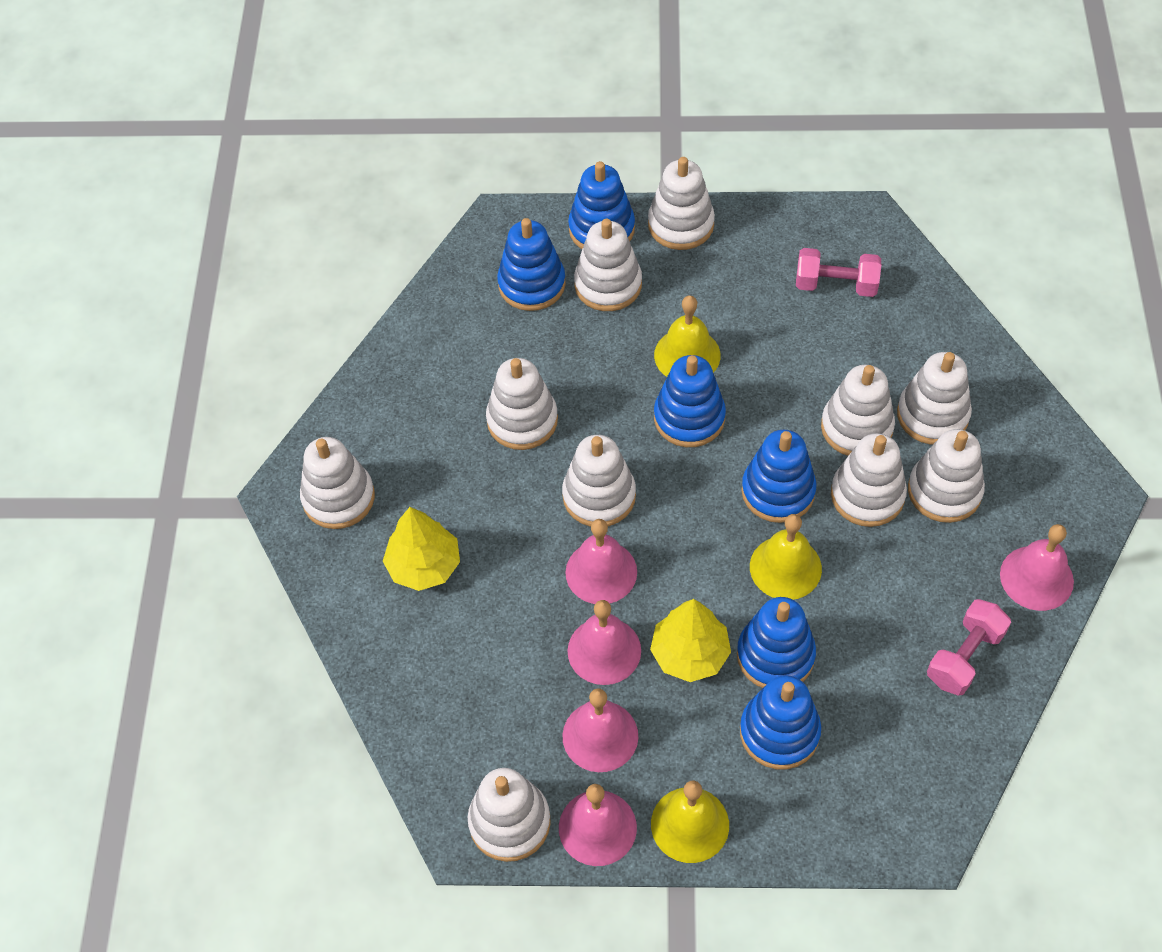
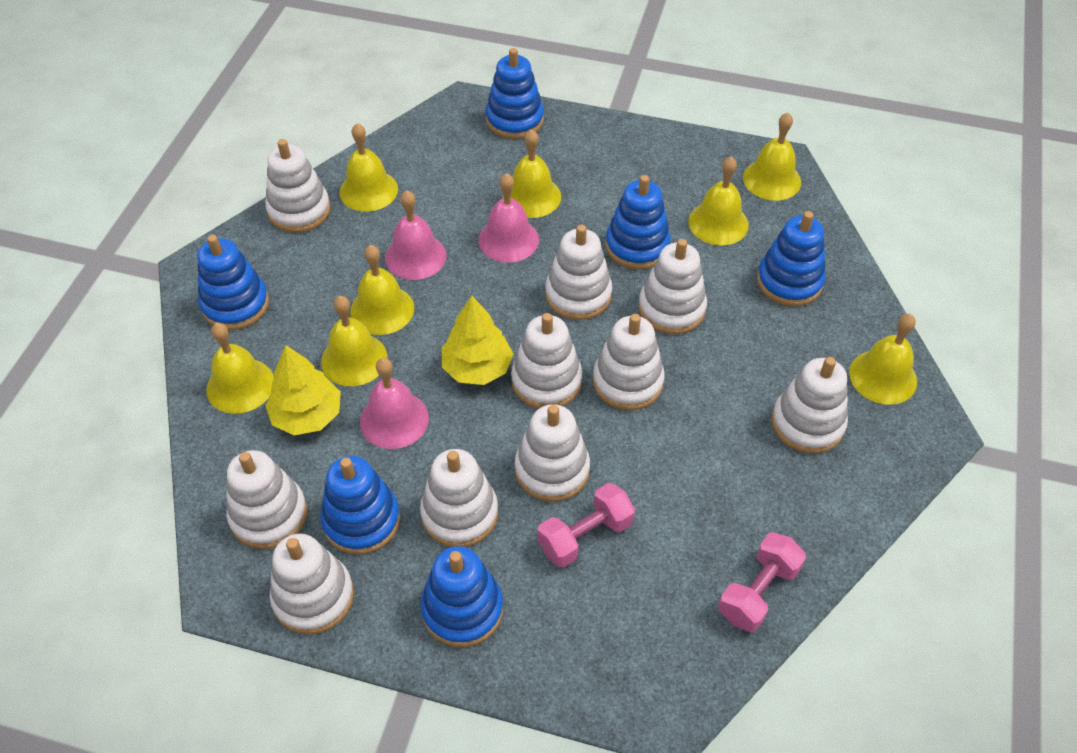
pink bell: [559,784,637,866] [562,689,638,772] [565,519,637,604] [567,600,641,685] [1000,524,1074,611] = 5 -> [360,358,429,449] [385,190,447,280] [478,173,539,262] = 3
yellow bell: [651,781,729,863] [654,295,721,377] [750,514,822,600] = 3 -> [206,323,274,414] [321,296,388,386] [339,123,398,212] [350,245,414,335] [503,129,561,218] [688,156,749,246] [743,112,801,201] [849,314,917,405] = 8

